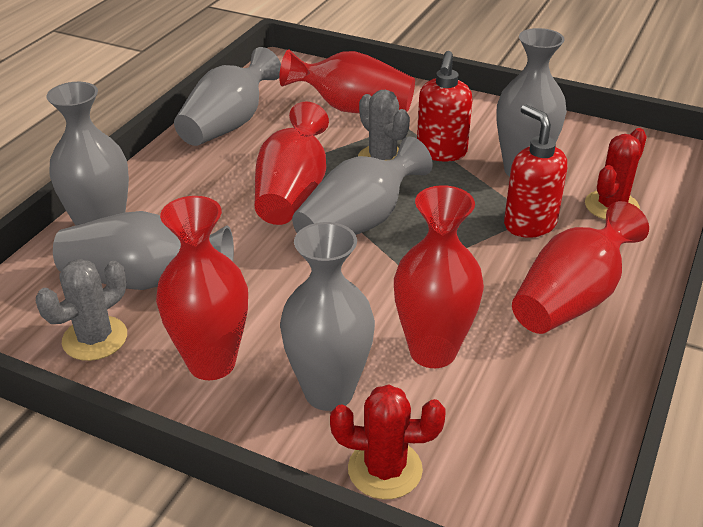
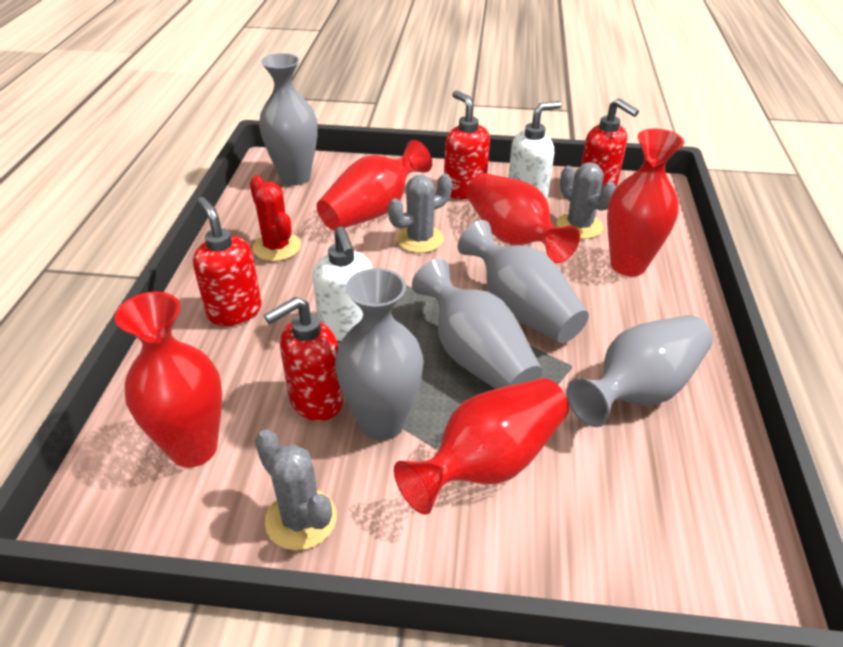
grey cactus: [36,259,127,361] [358,90,410,160] = 2 -> [255,429,337,550] [388,173,452,253] [557,162,616,239] = 3
grey vase: [46,82,129,226] [53,211,234,290] [174,47,281,146] [280,222,375,411] [292,137,433,235] [496,28,567,177] = 6 -> [259,53,318,185] [335,268,424,440] [412,259,542,389] [458,220,589,343] [567,315,713,427] = 5
red cactus: [330,385,445,500] [585,128,647,220] = 2 -> [250,175,301,261] = 1
red soap dispenser: [417,51,472,162] [504,104,567,238] = 2 -> [193,197,262,326] [264,297,344,421] [444,90,490,199] [581,98,639,193] = 4
white soap dispenser: none = 0 -> [313,226,372,341] [508,101,561,199] = 2

